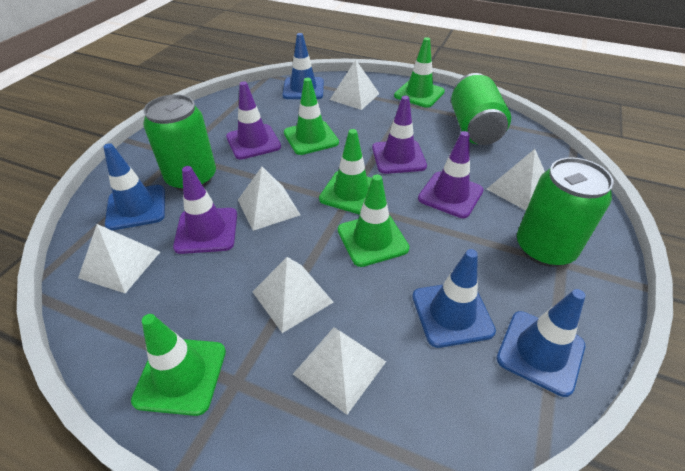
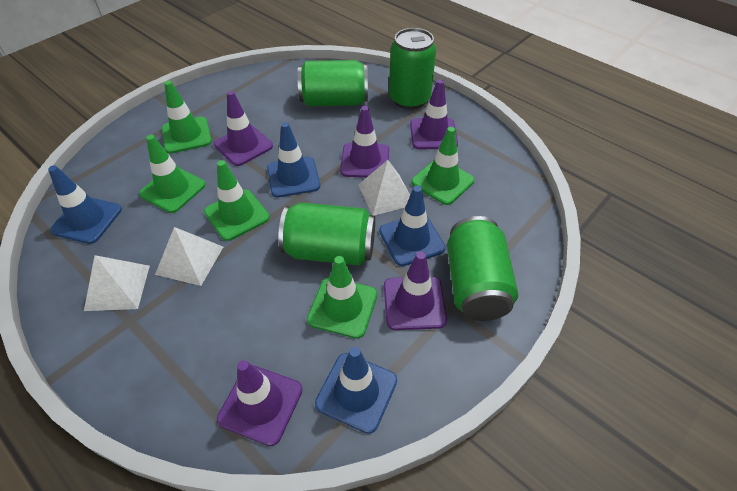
green can: [143,94,216,191] [451,73,511,145] [517,157,614,267] = 3 -> [278,202,375,266] [297,60,368,106] [389,28,436,110] [447,216,518,321] = 4
purple traffic cone: [173,166,237,254] [226,81,281,160] [372,96,427,174] [418,131,484,218] = 4 -> [214,91,273,166] [217,360,303,446] [340,106,389,178] [384,251,447,330] [410,79,458,149] = 5
white pyramid: [78,224,160,293] [238,167,300,231] [252,257,333,333] [293,327,386,415] [330,60,380,110] [487,149,545,210] = 6 -> [84,255,150,311] [155,227,223,286] [358,160,410,216] = 3

